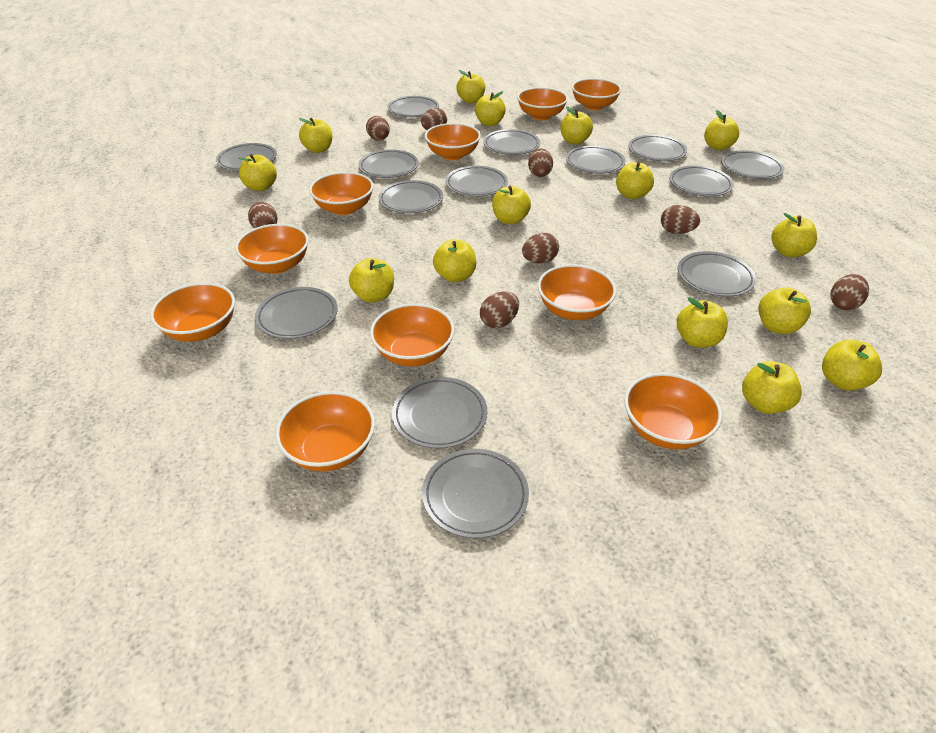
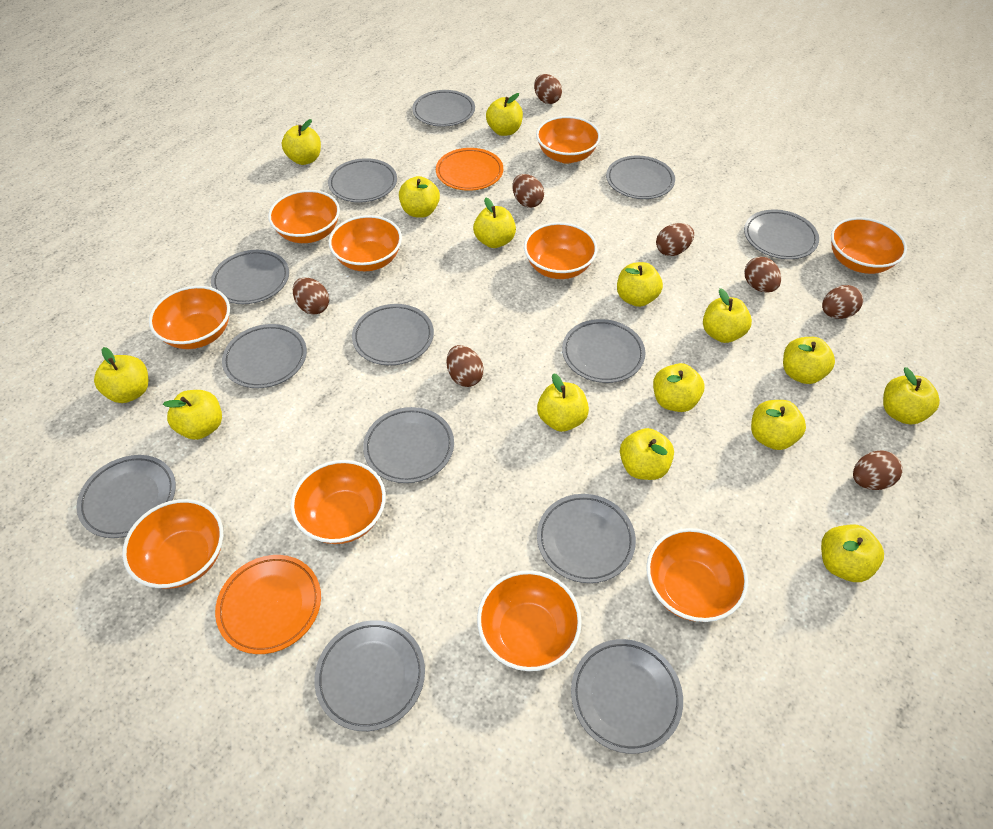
grey plate: [216,143,277,171] [255,287,338,339] [358,149,419,178] [379,180,443,214] [387,96,439,117] [392,377,487,449] [422,449,529,538] [445,166,508,197] [483,129,540,155] [566,146,626,174] [628,135,687,161] [669,166,734,197] [678,251,756,297] [721,150,784,179] = 14 -> [76,455,176,538] [211,250,289,304] [222,324,307,388] [314,620,425,731] [328,158,397,203] [352,304,434,366] [363,407,454,483] [412,90,475,127] [537,494,636,583] [562,319,645,383] [571,639,683,754] [606,156,675,199] [744,210,819,259] = 13
orange plate: none = 0 -> [215,555,321,654] [436,148,503,191] = 2

